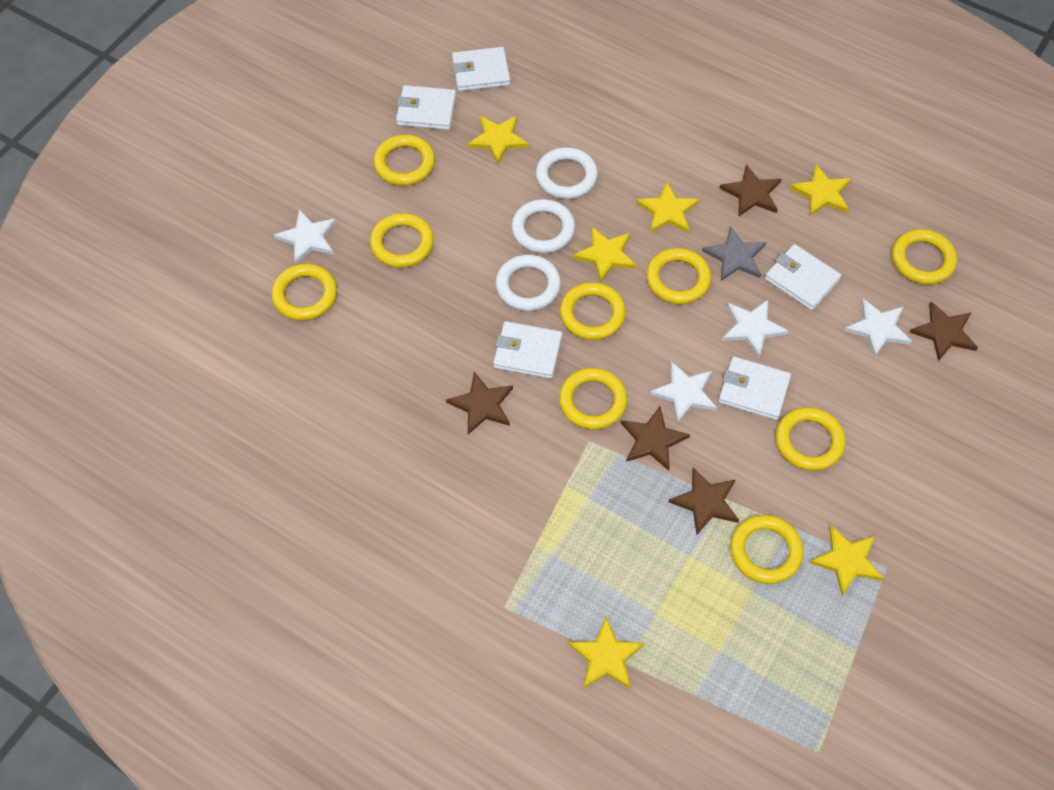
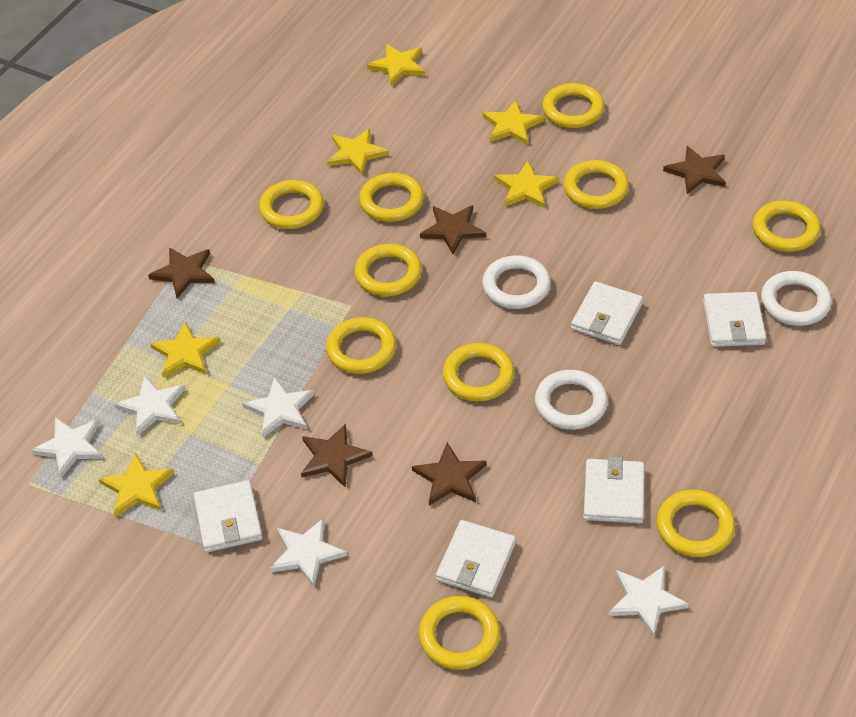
grey star: [702,226,766,281] = 1 -> none = 0
white star: [274,209,336,265] [649,361,717,424] [722,300,788,358] [844,299,912,358] = 4 -> [31,417,103,478] [114,376,185,436] [243,377,314,437] [270,518,347,587] [608,565,689,637] = 5
yellow ring: [271,264,337,321] [370,213,434,268] [373,135,435,186] [559,368,628,430] [560,282,626,340] [646,248,711,304] [730,515,804,584] [775,407,846,471] [892,229,957,285] = 9 -> [259,180,324,229] [326,317,396,374] [354,244,422,296] [359,173,424,222] [419,596,500,670] [443,343,514,401] [542,83,604,128] [564,160,629,209] [657,490,735,557] [753,201,820,252] = 10

